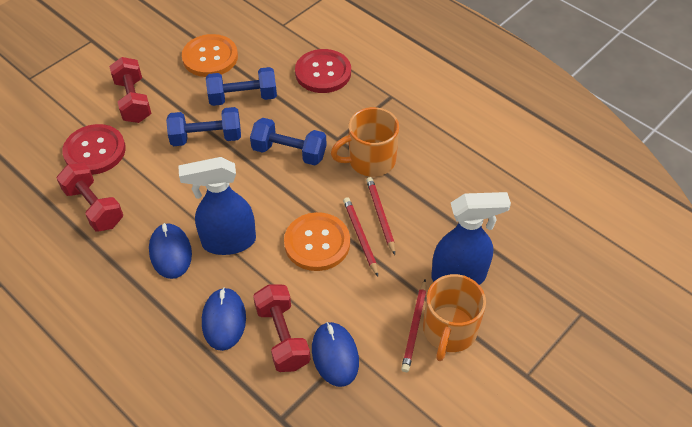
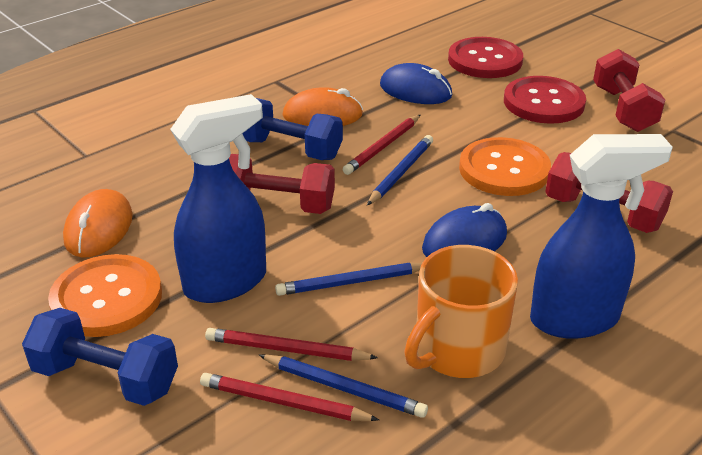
blue dumbbell: [166,107,241,146] [206,67,277,106] [250,118,326,166] = 3 -> [22,308,178,406] [242,98,343,160] = 2
blue mouse: [149,223,192,279] [202,287,246,351] [312,322,359,387] = 3 -> [380,63,452,104] [422,203,507,257] = 2
blue pencil: none = 0 -> [259,354,428,418] [275,263,422,296] [367,135,433,205] = 3
orange mouse: none = 0 -> [63,189,133,258] [282,87,363,126] = 2
orange mug: [331,107,399,177] [423,274,486,361] = 2 -> [404,245,518,378] = 1

